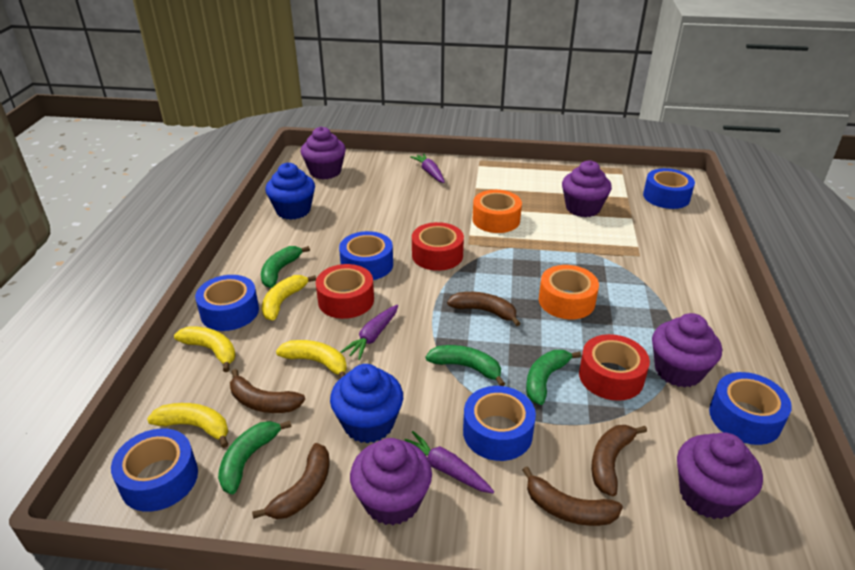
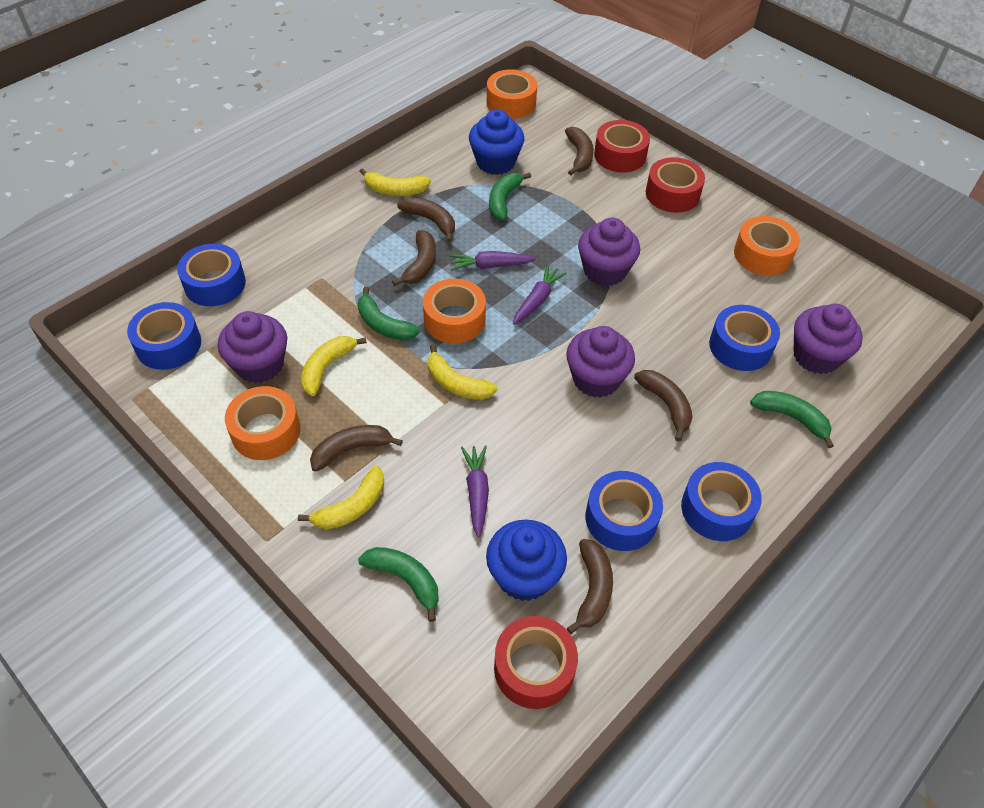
blue tape: [111,428,198,512] [195,275,259,331] [339,231,393,280] [463,386,536,461] [643,168,695,209] [709,372,792,445] = 6 -> [127,302,201,370] [177,244,246,306] [585,471,663,551] [681,462,762,541] [709,305,780,371] = 5
brown banana: [230,369,305,413] [252,443,330,519] [447,292,521,326] [522,466,623,526] [591,425,647,496] = 5 -> [310,425,403,471] [392,230,436,286] [397,197,455,242] [565,127,594,175] [567,539,613,634] [634,370,693,442] = 6
orange tape: [472,190,522,233] [539,265,599,319] = 2 -> [225,386,300,460] [423,278,486,344] [487,69,537,119] [734,216,800,276] = 4
purple cupcake: [301,126,346,179] [350,438,432,525] [562,160,612,217] [652,313,722,388] [677,432,763,519] = 5 -> [218,311,287,383] [566,326,635,398] [578,218,640,286] [794,304,863,374] = 4

